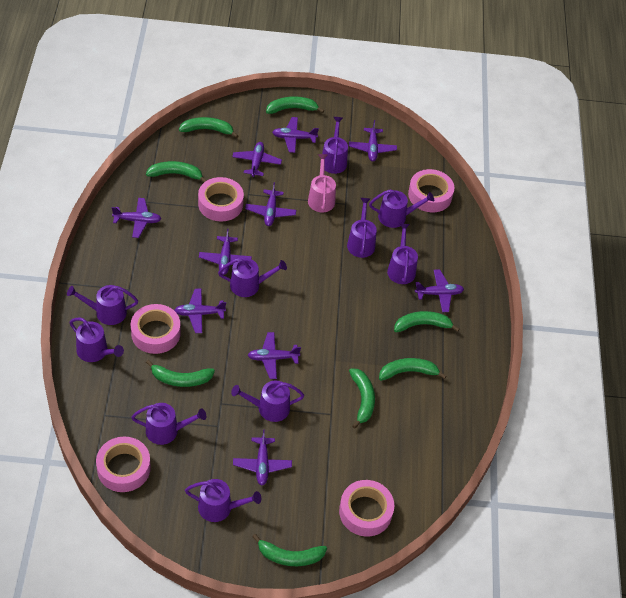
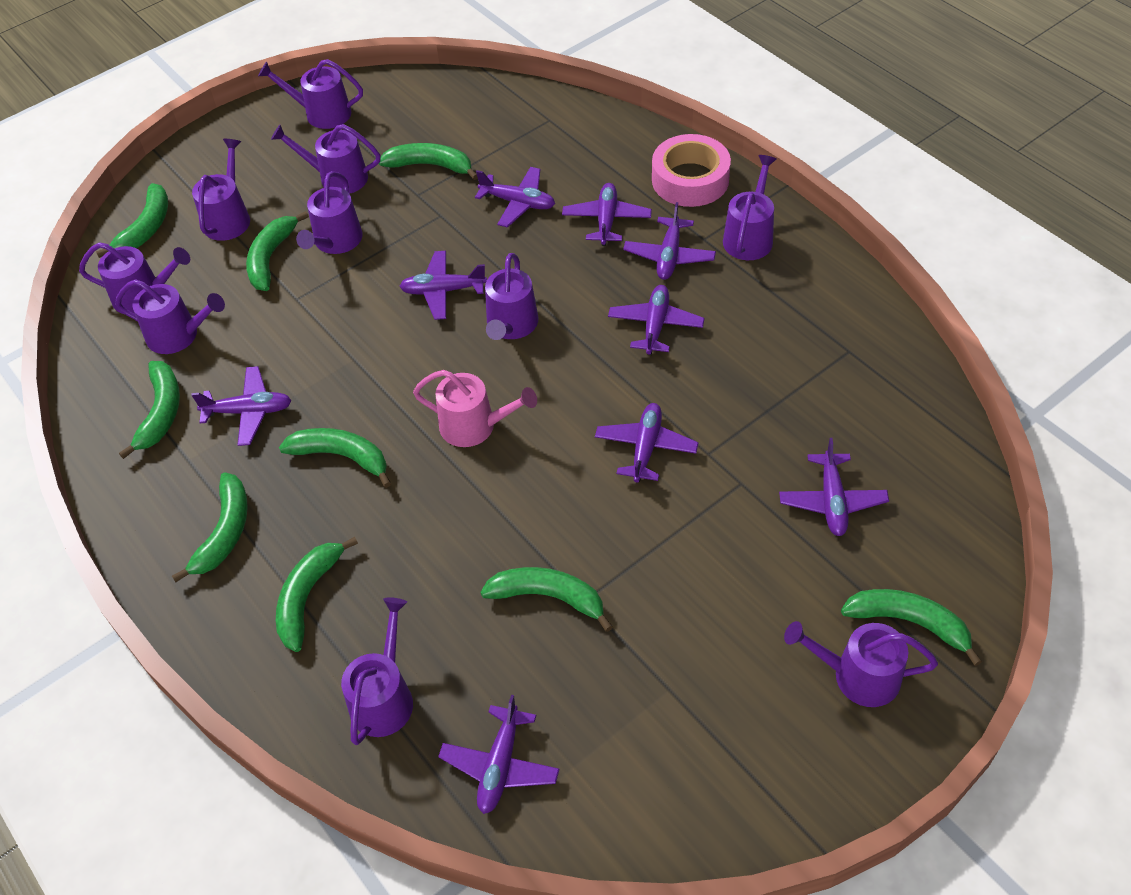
green banana: [146,161,207,182] [146,360,215,387] [179,117,238,138] [252,534,327,566] [266,96,324,114] [349,368,375,429] [379,358,446,381] [394,311,460,332] = 8 -> [96,183,168,258] [119,361,180,459] [172,472,248,582] [246,211,309,291] [276,537,358,652] [279,428,391,488] [379,143,478,180] [480,567,613,632] [841,589,982,666] = 9
pink tape: [96,437,151,492] [131,304,181,354] [198,177,244,222] [339,480,394,537] [408,169,454,212] = 5 -> [652,134,731,207] = 1
purple plane: [112,198,161,238] [174,289,226,333] [199,228,252,275] [232,142,282,177] [233,430,292,485] [245,182,296,226] [248,332,301,379] [272,117,319,153] [349,120,397,162] [415,269,464,312] = 10 -> [191,366,292,446] [399,251,487,320] [438,695,560,814] [475,167,555,228] [562,183,652,246] [595,403,699,482] [608,285,705,355] [623,202,716,280] [779,438,889,536] = 9

